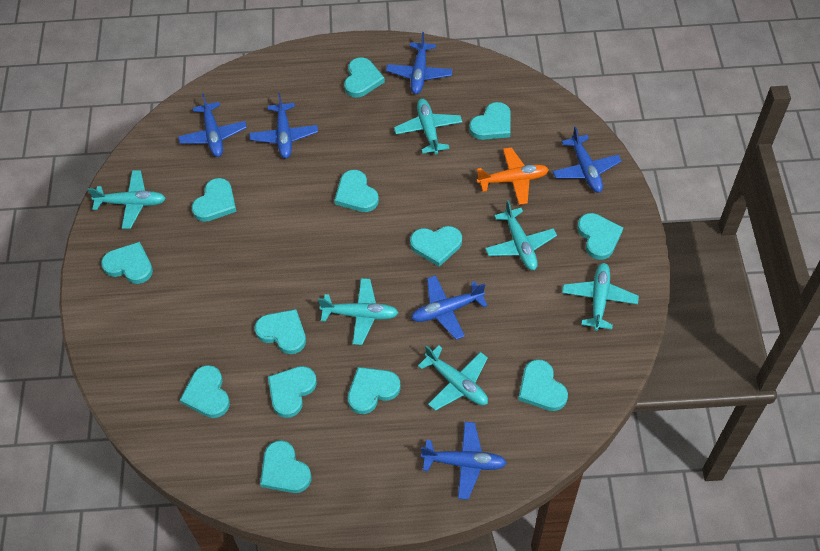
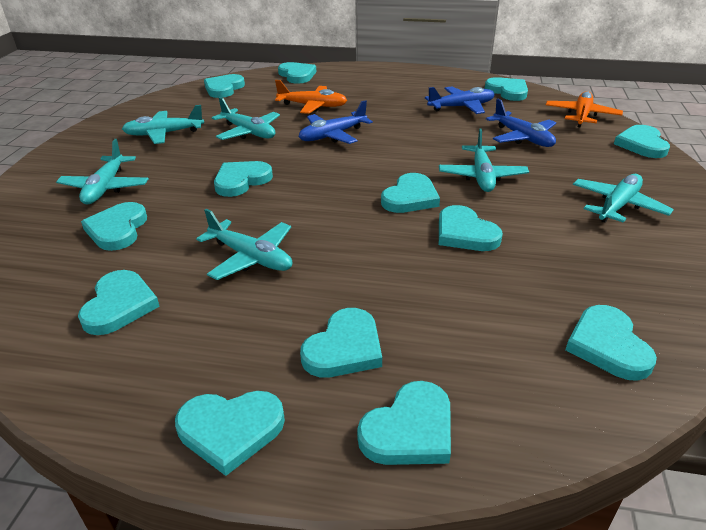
blue plane: [178,93,247,157] [249,93,318,158] [386,32,453,94] [411,275,488,340] [421,422,507,500] [553,126,622,193] = 6 -> [299,100,373,144] [425,86,495,114] [486,99,556,147] = 3
orange plane: [476,147,549,205] = 1 -> [275,80,347,114] [546,91,623,128] = 2

